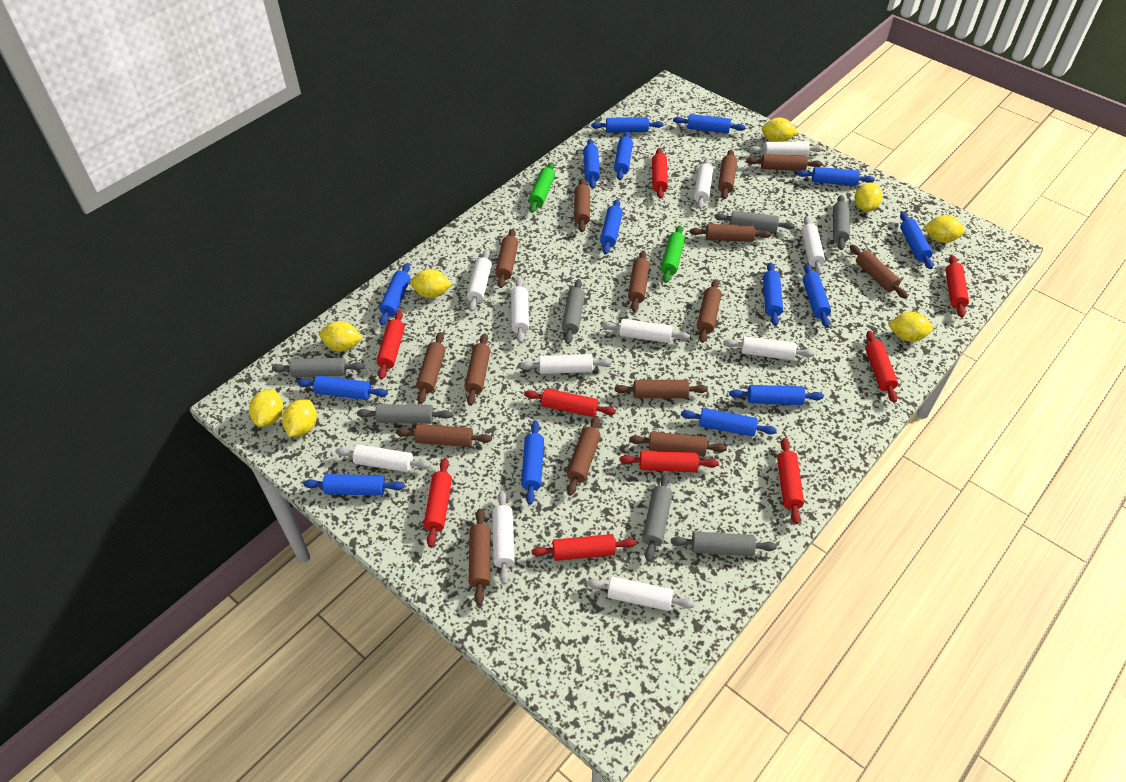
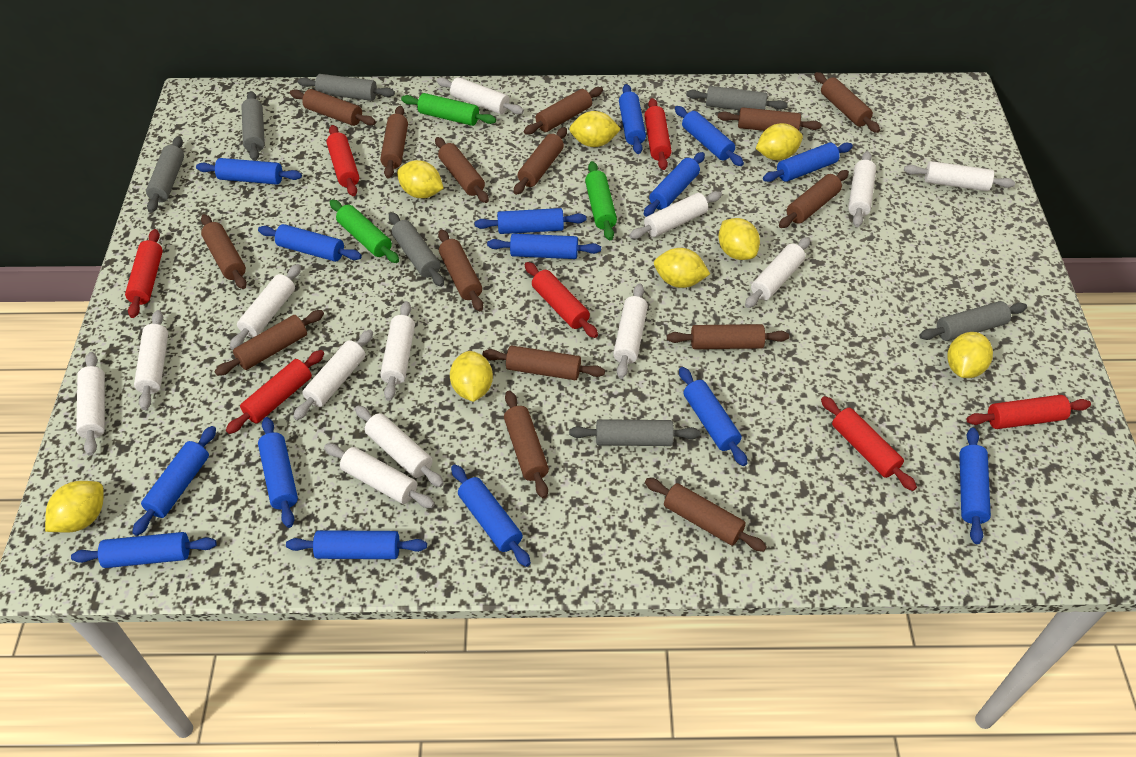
green rolling pin: [529,162,555,213] [661,225,685,283] = 2 -> [330,200,399,263] [401,93,496,126] [585,161,617,240] = 3
red rolling pin: [376,310,405,379] [424,458,452,547] [524,388,616,417] [531,534,636,561] [620,450,719,472] [652,148,668,199] [777,438,804,524] [865,331,898,403] [946,255,969,317] = 9 -> [125,229,163,318] [226,350,324,434] [327,125,359,196] [525,262,598,338] [644,98,672,170] [821,396,917,491] [966,395,1091,429] = 7
white rolling pin: [335,445,431,472] [467,250,492,312] [492,491,515,585] [511,278,529,343] [520,354,611,374] [586,577,695,611] [602,319,690,343] [694,158,713,209] [723,336,814,360] [749,141,824,156] [801,217,825,275] = 11 -> [76,352,105,456] [134,310,168,410] [230,264,301,350] [293,330,373,420] [324,443,435,508] [355,405,444,487] [380,301,415,401] [436,77,524,114] [613,283,648,379] [630,191,722,239] [745,237,810,308] [848,151,876,227] [904,161,1015,191] = 13

